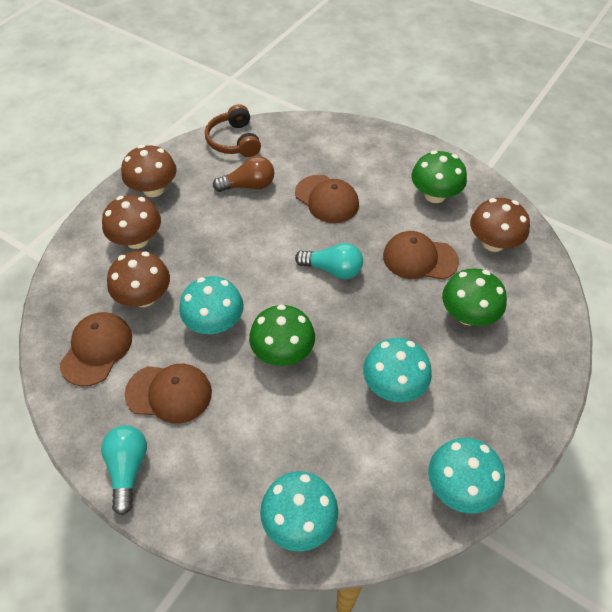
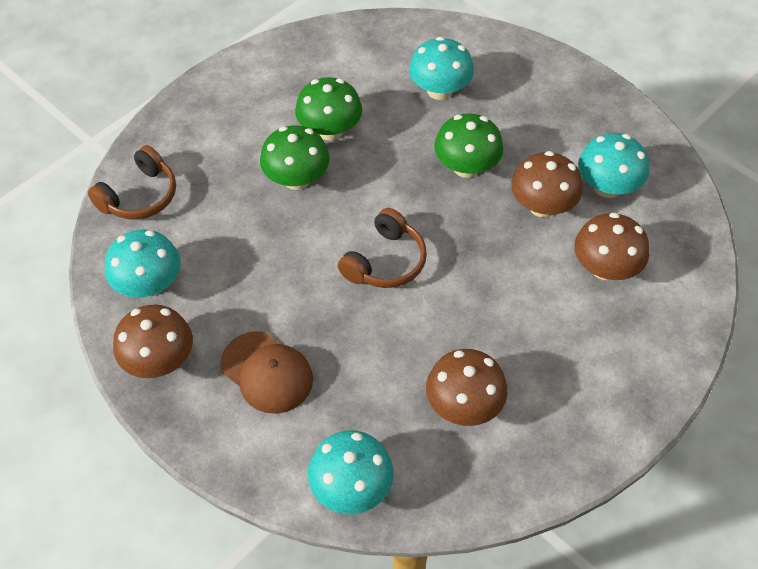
brown cap: [60,312,132,386] [125,364,212,424] [295,175,359,223] [383,231,459,280] = 4 -> [220,331,313,414] = 1
brown headphones: [205,104,261,157] = 1 -> [88,145,176,220] [338,208,427,288] = 2
brown light bulb: [213,156,274,192] = 1 -> none = 0
turquoise light bulb: [101,425,147,515] [295,243,363,279] = 2 -> none = 0

